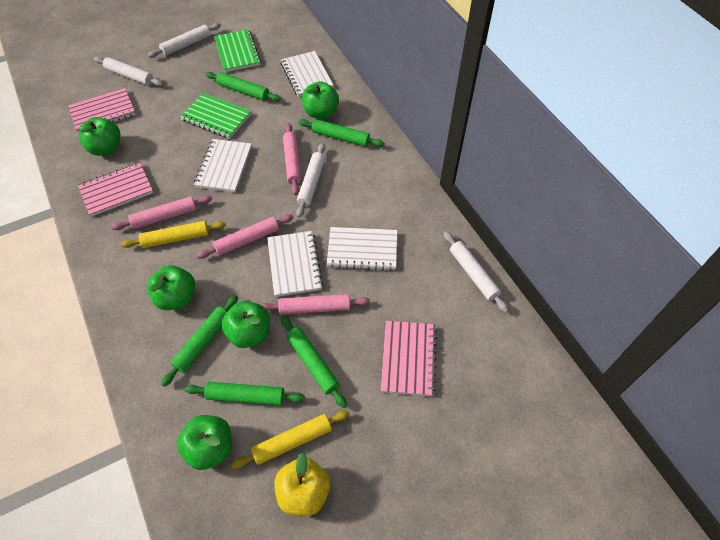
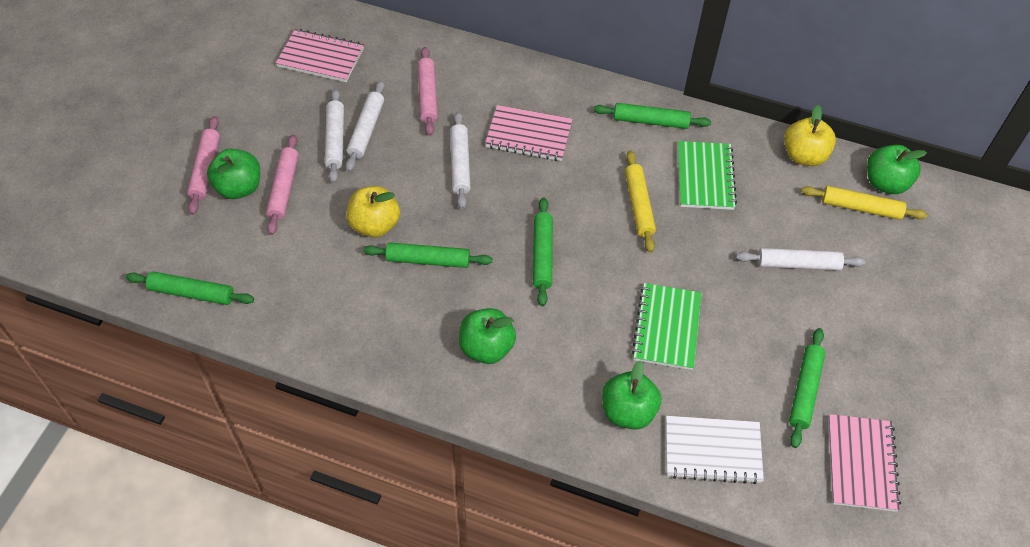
green apple: [79,117,121,156] [147,265,195,310] [177,415,232,470] [221,301,270,348] [302,81,339,119] = 5 -> [207,149,260,199] [459,308,516,364] [602,361,661,430] [867,145,927,194] = 4
pink rolling pin: [111,195,212,230] [197,214,294,259] [261,294,370,315] [283,123,301,195] = 4 -> [187,116,220,215] [266,134,299,235] [418,47,438,136] = 3
white notebook: [194,139,252,192] [267,231,323,297] [281,51,333,97] [327,227,397,271] = 4 -> [666,416,764,484] = 1
yellow apple: [275,452,330,516] = 1 -> [346,186,400,238] [784,105,836,166] = 2

